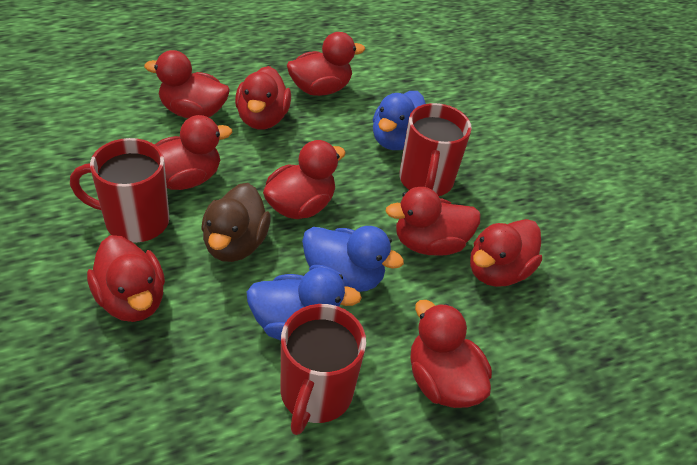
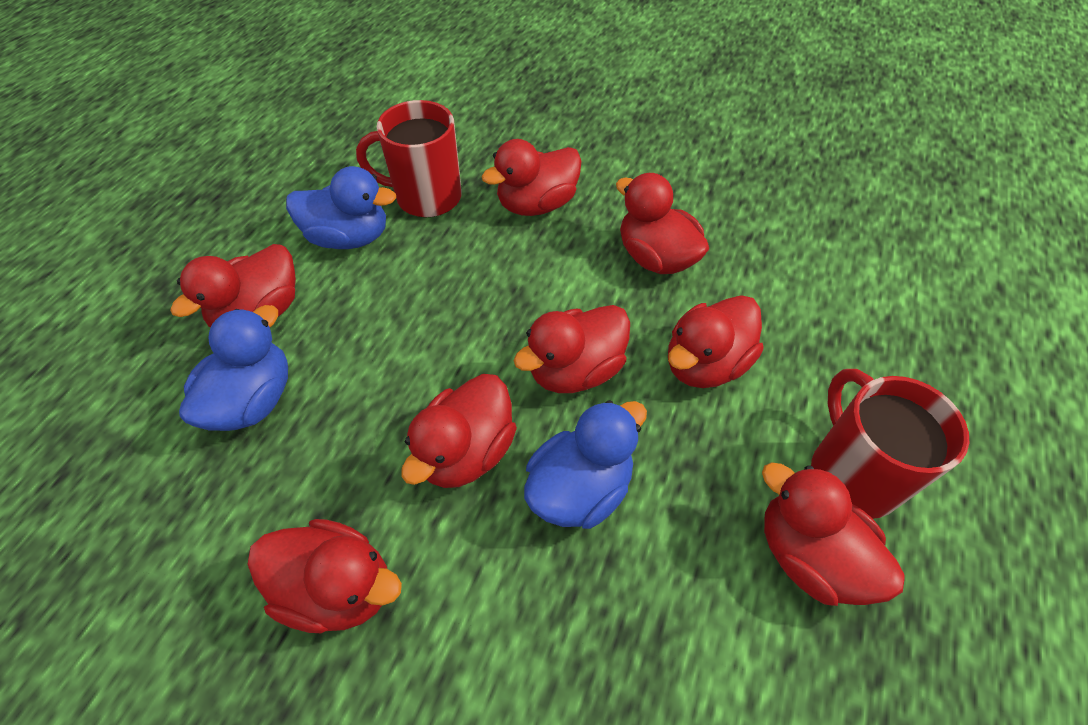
brown duck: [201,183,271,262] = 1 -> none = 0
red duck: [87,235,165,322] [144,50,230,118] [154,115,232,190] [235,66,291,129] [263,140,346,219] [287,32,365,96] [385,187,480,255] [410,300,492,408] [470,219,542,287] = 9 -> [170,244,296,328] [247,519,402,633] [402,374,517,488] [481,139,582,216] [514,305,630,393] [616,173,709,274] [668,295,763,388] [762,462,905,606] = 8
red mug: [70,138,170,243] [280,304,366,435] [399,103,472,196] = 3 -> [356,100,462,217] [811,369,969,519] = 2

